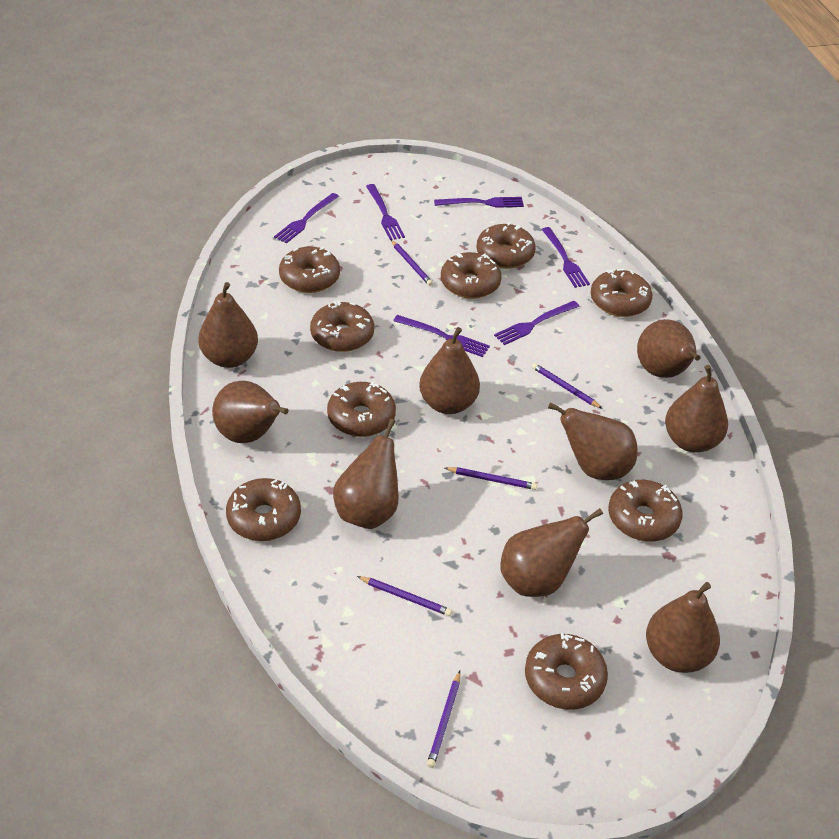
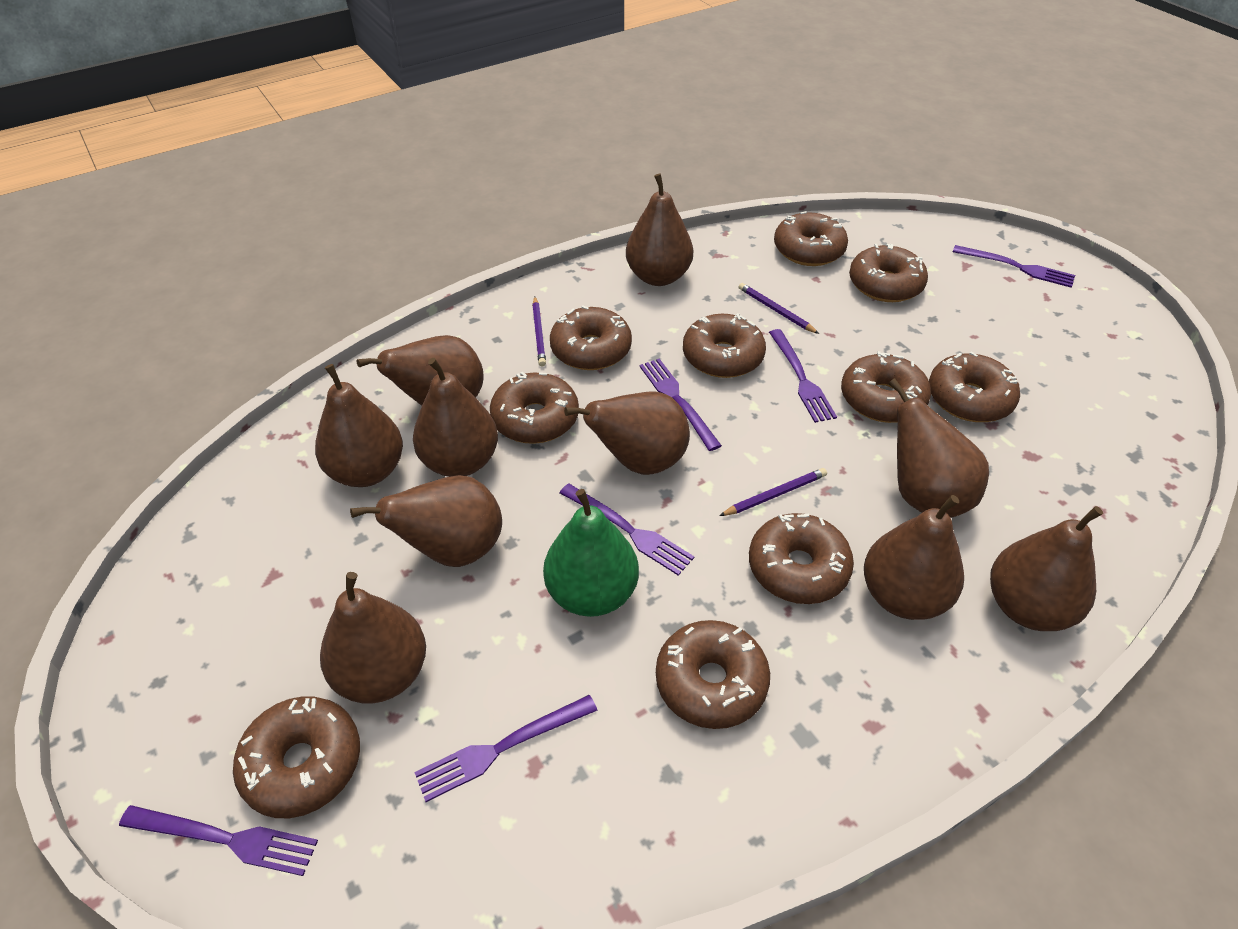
brown donut: [226,478,301,541] [279,246,340,293] [310,300,374,352] [327,381,396,437] [441,252,501,299] [476,222,536,268] [525,633,608,710] [591,269,652,317] [608,480,683,542] = 9 -> [233,696,360,818] [490,372,579,444] [550,306,632,370] [656,620,770,729] [683,313,766,378] [749,513,854,604] [774,211,848,266] [841,351,931,423] [849,243,928,302] [929,352,1020,422] = 10
brown pear: [198,282,258,368] [212,381,289,443] [333,419,399,529] [419,327,480,414] [500,508,603,597] [548,402,638,480] [637,319,700,378] [646,582,720,673] [665,365,728,453] = 9 -> [315,364,403,487] [320,572,426,704] [350,475,502,567] [357,335,483,406] [413,358,498,477] [564,392,690,475] [626,174,693,286] [864,495,964,620] [888,378,989,518] [990,506,1103,631] = 10
green pear: none = 0 -> [543,489,639,617] = 1
purple pencil: [357,576,452,616] [391,240,433,286] [427,671,460,768] [445,467,537,490] [532,363,603,409] = 5 -> [532,297,546,366] [719,468,827,516] [739,283,819,334] = 3

